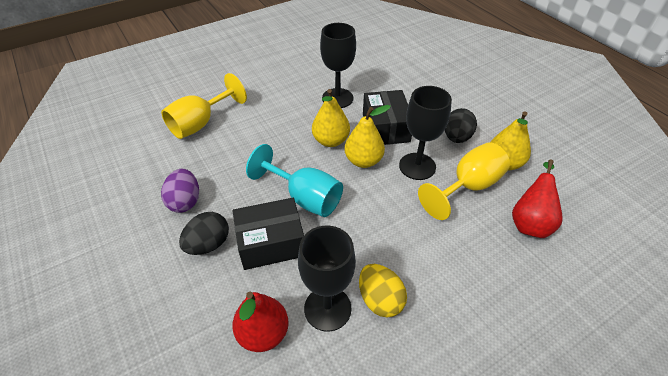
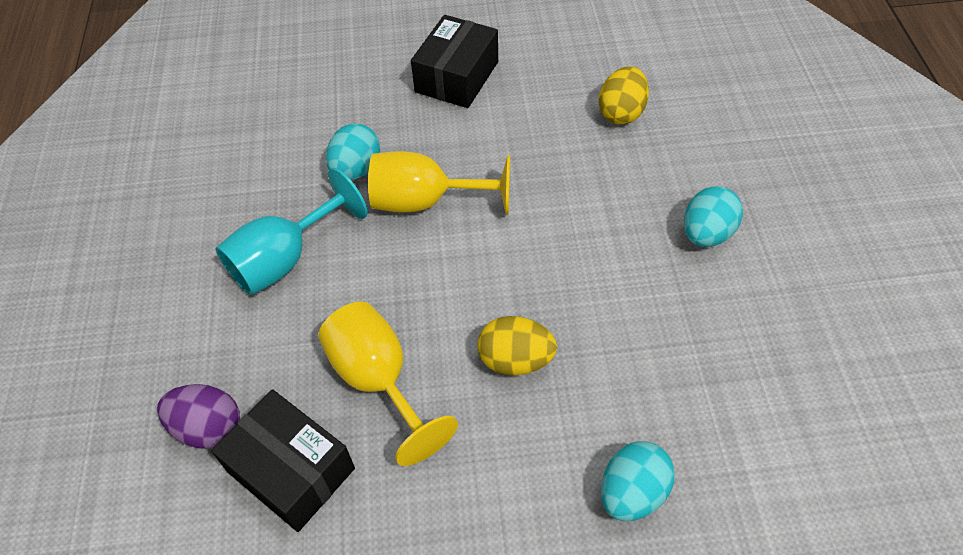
black egg: [179,212,229,255] [445,108,477,143] = 2 -> none = 0
black goblet: [298,225,356,332] [320,23,356,108] [399,86,452,180] = 3 -> none = 0
red pear: [232,292,289,352] [512,160,563,238] = 2 -> none = 0
turquoise egg: none = 0 -> [326,123,380,181] [601,441,675,521] [684,186,743,247] = 3
yellow egg: [359,264,407,318] = 1 -> [478,316,557,376] [598,66,649,124] = 2
yellow pear: [312,89,350,147] [345,105,391,168] [491,111,531,170] = 3 -> none = 0

